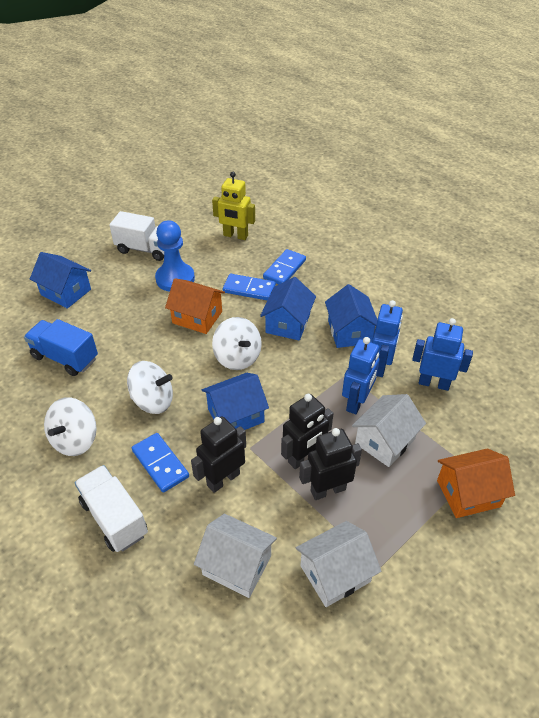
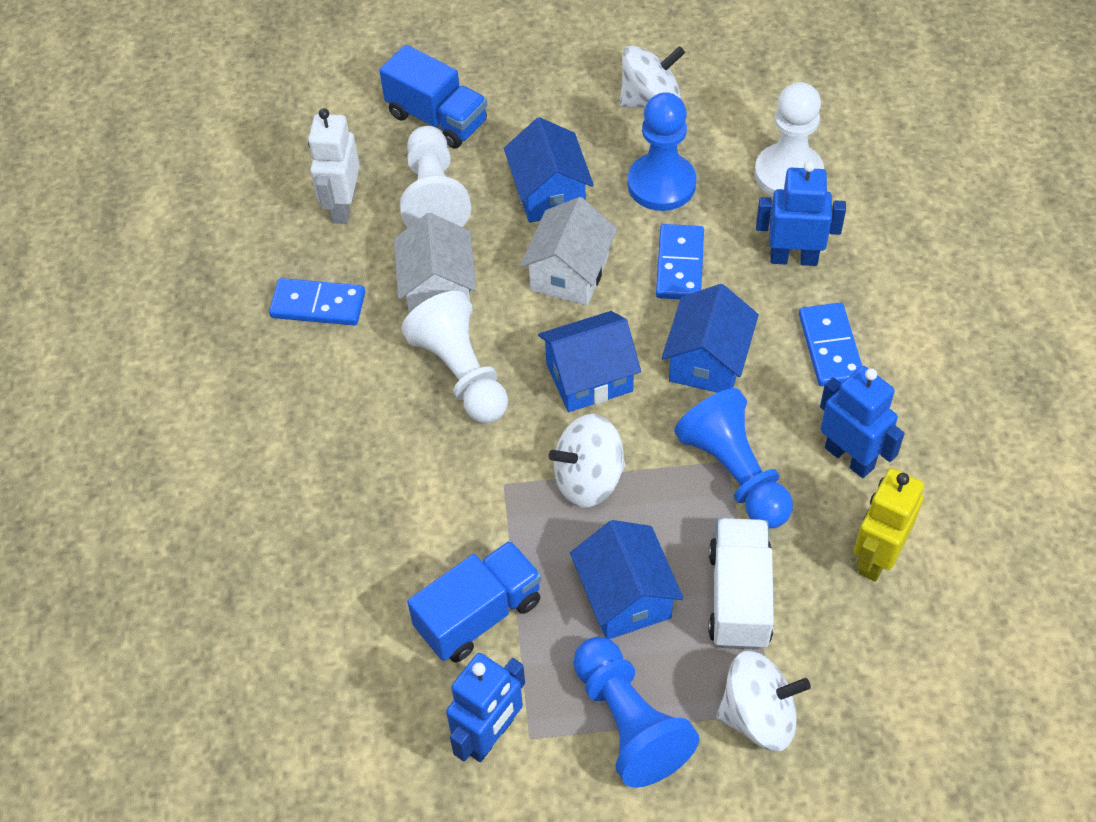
black robot: [191,416,246,493] [281,394,334,469] [299,428,362,500] = 3 -> none = 0
blue pawn: [155,220,195,292] = 1 -> [573,637,699,788] [628,92,696,211] [674,388,793,528] = 3
blue truck: [24,319,98,376] = 1 -> [379,45,488,149] [407,541,542,662] = 2
orange house: [165,278,225,334] [437,448,515,518] = 2 -> none = 0
white house: [194,514,277,598] [296,521,381,607] [352,394,426,467] = 3 -> [394,213,476,313] [520,197,617,306] = 2
white pawn: none = 0 -> [400,126,471,228] [401,291,508,423] [754,82,824,197] = 3
white robot: none = 0 -> [308,108,360,224] = 1
white truck: [74,465,148,552] [109,211,164,261] = 2 -> [708,518,774,650] = 1

